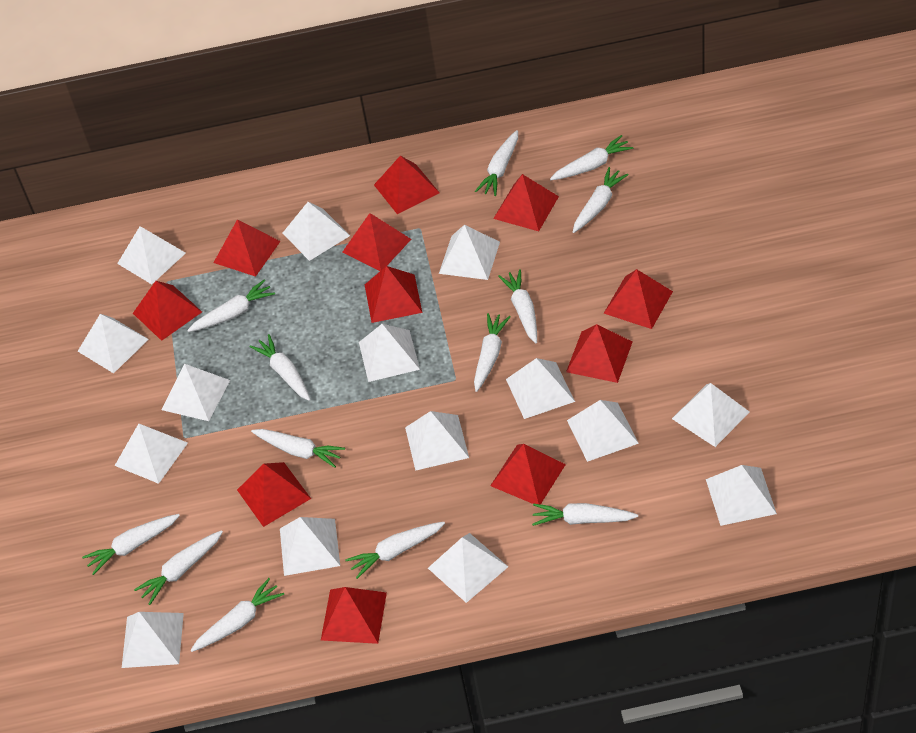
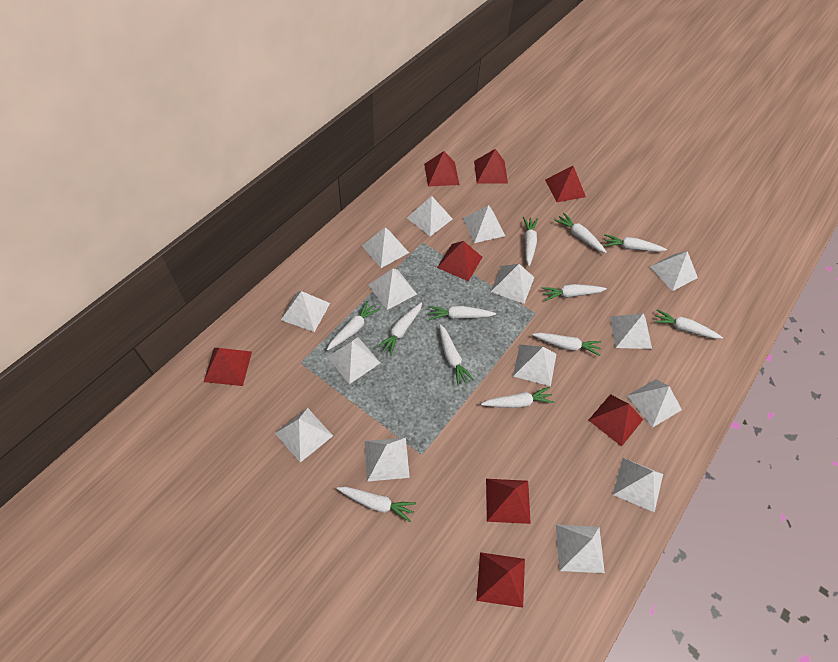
red pyramid: [133,281,202,341] [213,220,281,277] [237,462,311,527] [321,587,387,644] [342,213,411,271] [365,266,422,323] [374,156,440,214] [490,444,566,505] [493,174,559,231] [566,324,632,383] [604,269,673,329] = 11 -> [204,348,252,386] [424,151,459,187] [437,241,482,281] [474,149,508,183] [476,552,525,608] [486,479,531,524] [545,166,586,202] [589,394,643,447] = 8
white carrot: [82,514,180,575] [134,530,223,605] [187,280,275,332] [190,578,284,652] [250,334,310,401] [251,429,345,468] [345,522,445,579] [474,313,511,392] [475,130,518,196] [498,269,537,344] [532,503,638,526] [550,135,633,180] [573,167,629,233] = 13 -> [327,301,380,351] [337,487,416,522] [376,303,422,356] [428,306,496,320] [439,324,474,386] [481,387,554,408] [523,217,538,266] [532,333,601,356] [541,284,607,301] [554,213,607,253] [604,234,667,252] [654,309,723,339] = 12

